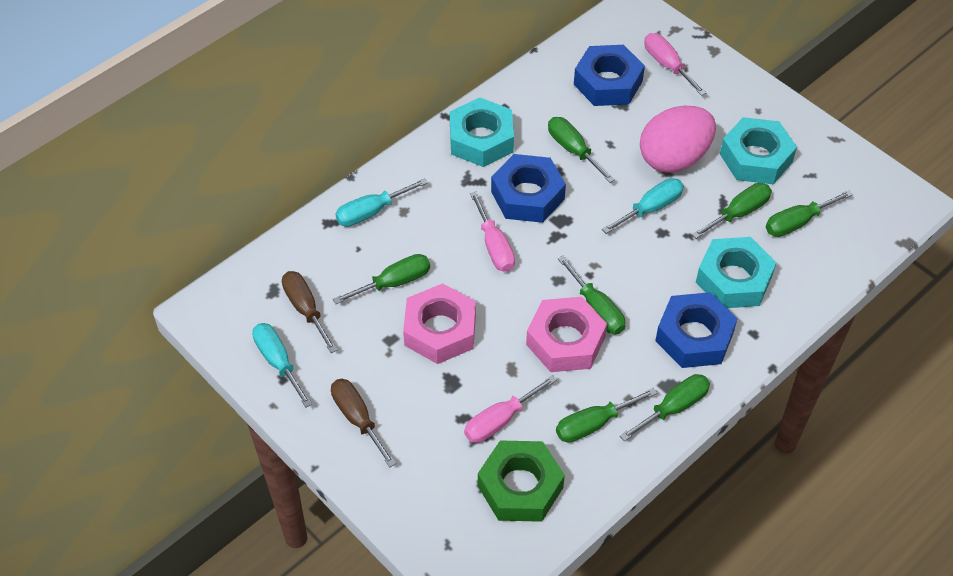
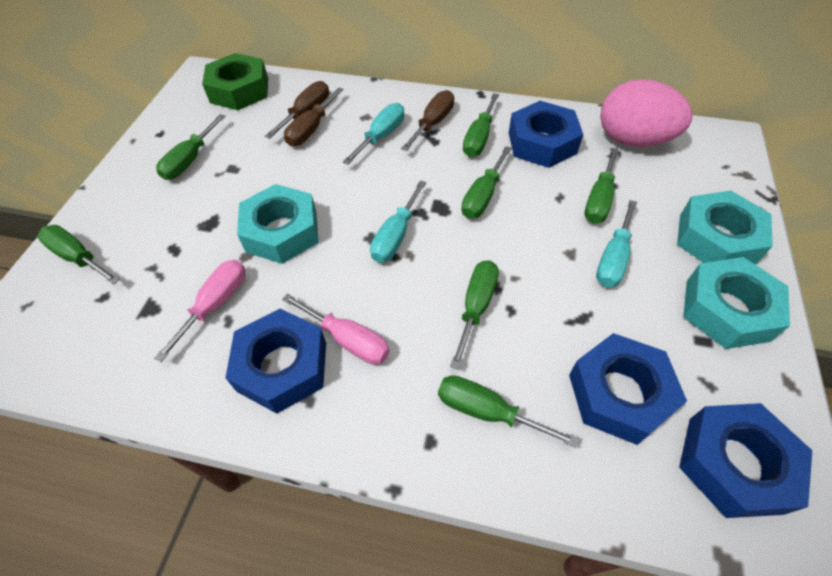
blue nut: [491,154,566,223] [574,45,645,106] [655,292,737,368] = 3 -> [225,309,326,414] [509,101,583,168] [569,333,687,445] [679,403,812,518] = 4
brown screwdriver: [282,271,337,353] [331,379,396,467] = 2 -> [265,81,329,139] [284,87,344,146] [401,90,454,151] = 3
pink nut: [403,283,476,364] [526,297,607,372] = 2 -> none = 0
pink screwdriver: [464,375,557,443] [470,191,515,272] [644,33,706,96] = 3 -> [154,260,245,362] [282,294,390,365] = 2

